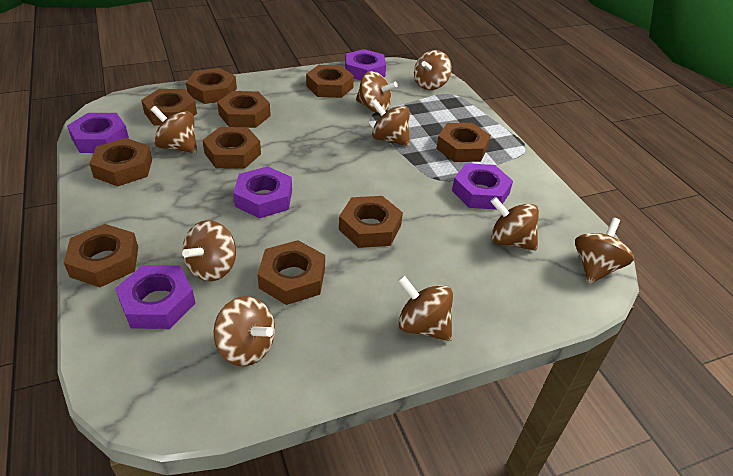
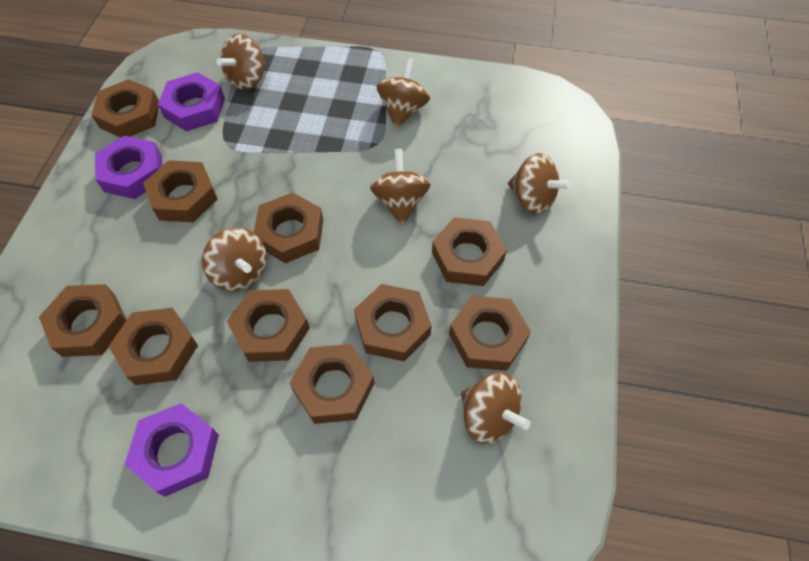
brown spinning top: [151,106,197,153] [182,220,236,281] [214,296,275,366] [356,71,398,113] [371,99,410,146] [398,275,453,341] [414,50,452,90] [490,197,539,251] [575,218,634,284] = 9 -> [202,228,267,291] [217,34,265,90] [370,149,431,226] [377,58,430,128] [461,373,531,444] [508,153,572,214] = 6
purple nut: [67,113,129,153] [115,265,196,329] [233,166,292,218] [345,49,386,81] [452,163,513,209] = 5 -> [95,136,163,199] [125,403,219,497] [158,72,225,131] = 3

